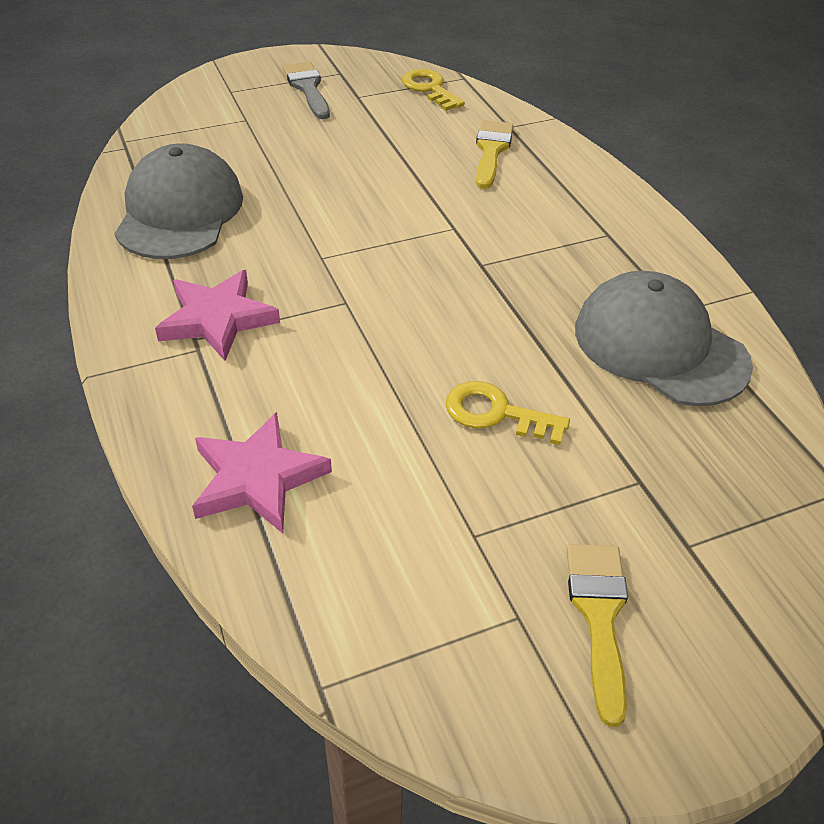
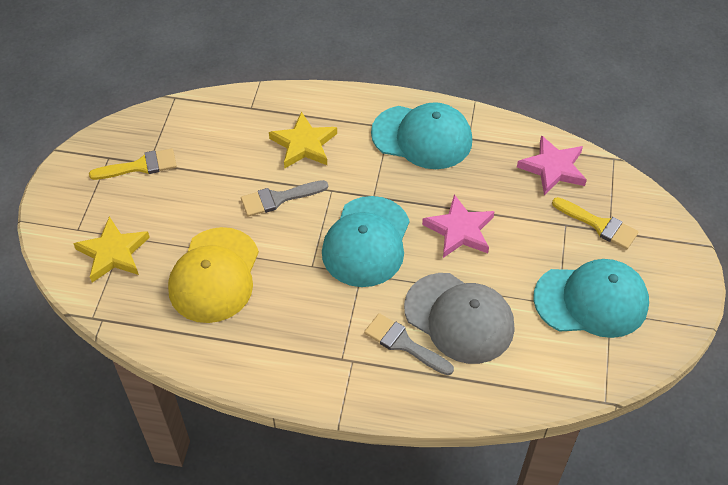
grey brush: [283,61,330,119] = 1 -> [241,180,328,217] [364,313,454,375] = 2
grey cap: [114,143,243,259] [575,271,753,406] = 2 -> [404,273,514,364] = 1
turquoise cap: none = 0 -> [322,196,410,287] [371,102,472,169] [533,259,649,338] = 3
yellow cap: none = 0 -> [168,227,259,323] = 1
yellow key: [402,69,465,111] [446,381,570,445] = 2 -> none = 0
yellow star: none = 0 -> [73,217,150,283] [269,111,337,169] = 2

